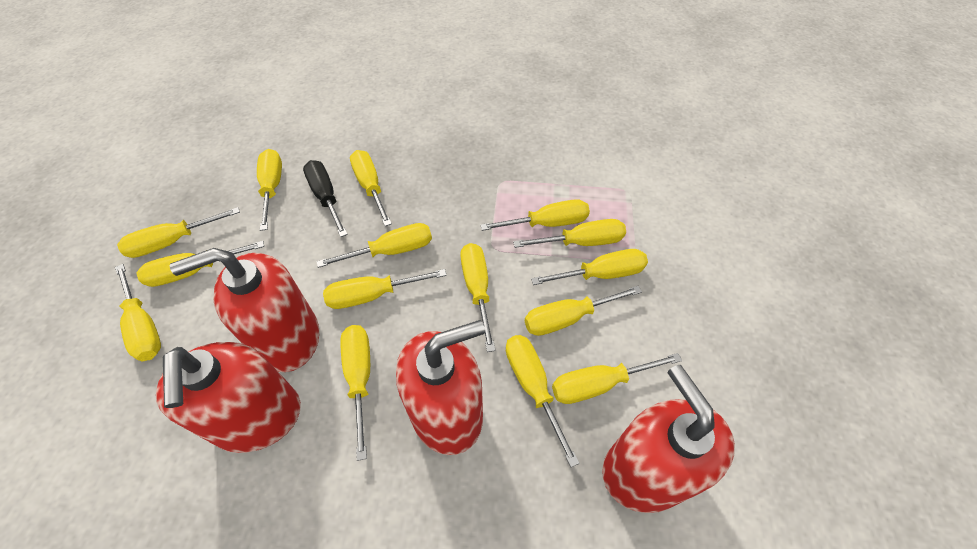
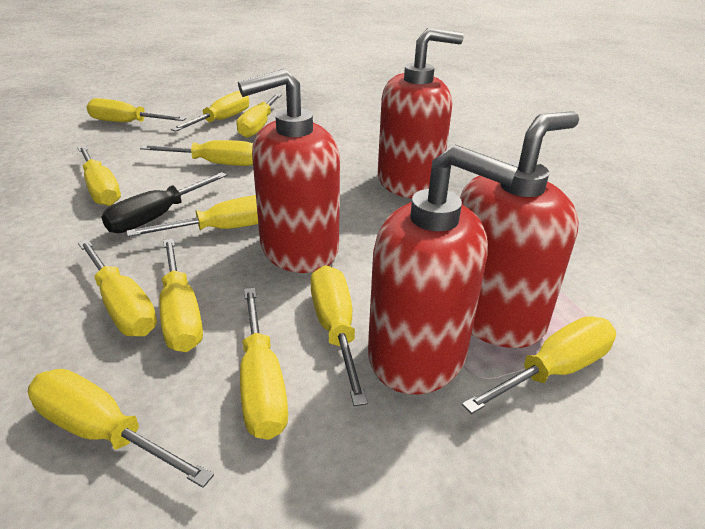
yellow screwdriver: [115,264,161,361] [117,207,240,258] [137,241,264,287] [257,149,282,231] [316,223,432,268] [323,269,447,309] [340,325,370,461] [350,150,392,226] [460,243,496,352] [480,199,590,231] [506,335,579,467] [513,219,626,248] [525,286,642,336] [531,249,648,285] [552,353,682,404] = 15 -> [28,369,214,488] [78,146,121,206] [78,240,157,337] [87,98,186,122] [126,195,258,237] [140,140,253,166] [159,238,203,352] [171,91,249,132] [236,94,282,138] [240,288,288,440] [310,265,368,406] [462,316,616,414] = 12

